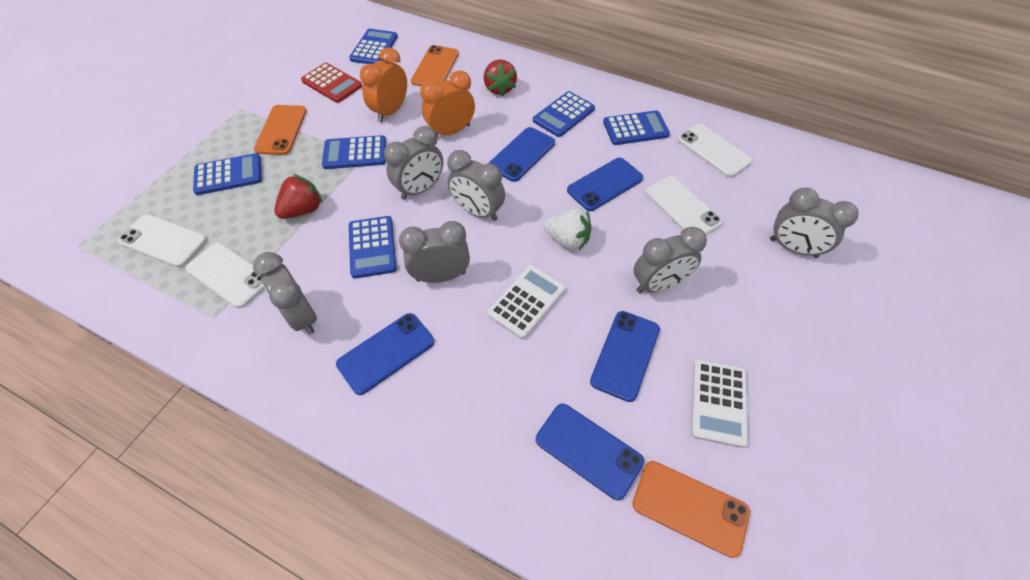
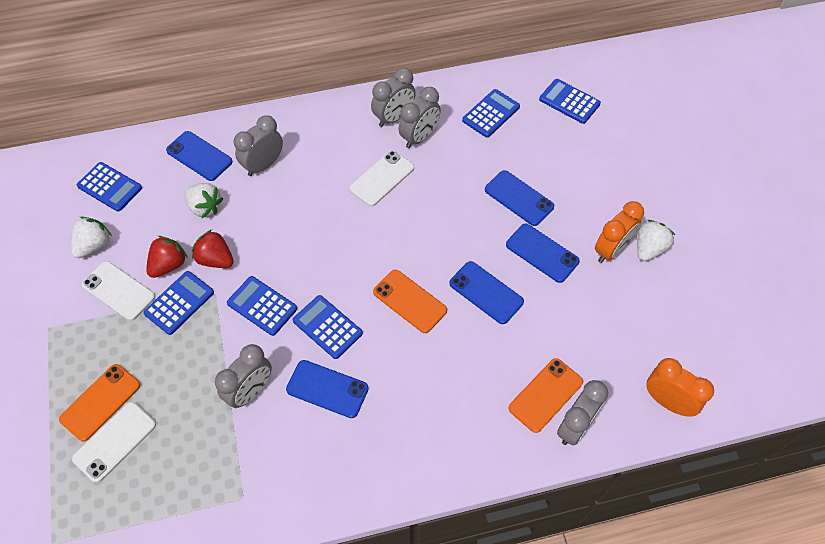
grey clock: [253,252,317,334] [384,126,443,200] [399,221,470,283] [447,150,505,221] [634,227,707,293] [770,187,859,258] = 6 -> [215,344,272,408] [234,115,283,176] [371,68,416,127] [398,87,441,148] [557,380,608,445] = 5
red calculator: [301,63,362,103] = 1 -> none = 0
white calculator: [487,265,566,339] [691,359,748,448] = 2 -> none = 0
white phone: [118,214,207,267] [186,243,265,308] [645,176,723,235] [677,124,752,177] = 4 -> [72,402,156,483] [82,261,155,321] [349,150,414,206] = 3
white strawberry: [543,208,592,250] = 1 -> [71,217,112,258] [184,183,223,218] [637,220,675,261] = 3

